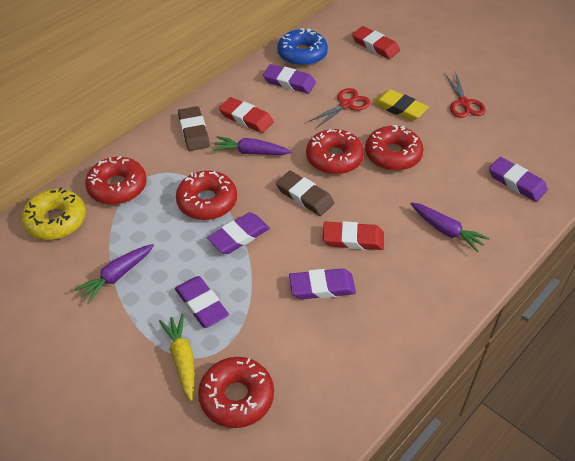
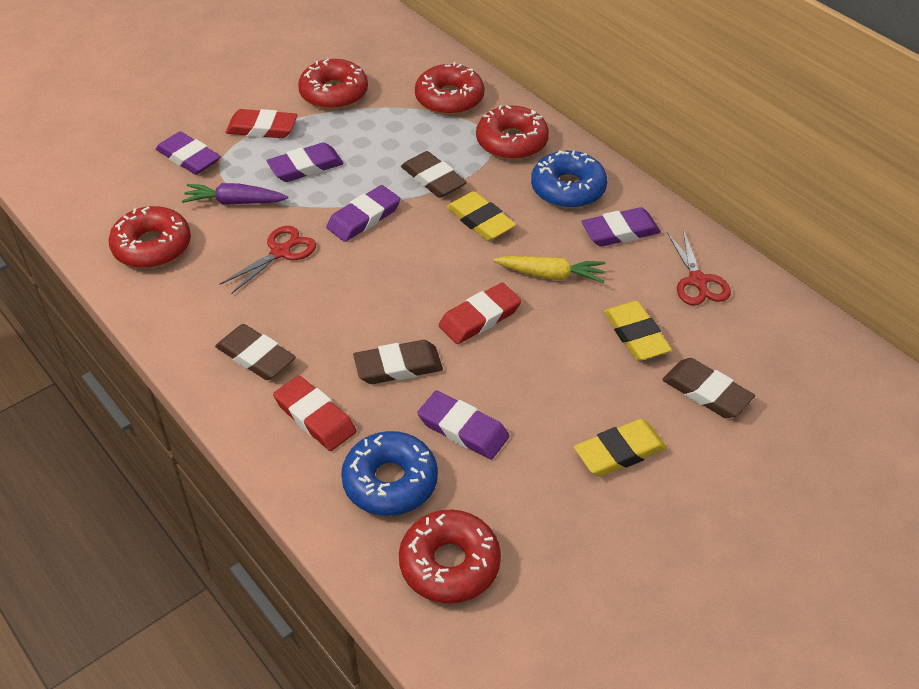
blue donut: [277,28,328,66] = 1 -> [341,431,438,516] [531,150,607,208] = 2
brown eraser: [178,106,210,151] [276,171,334,216] = 2 -> [215,324,296,380] [353,340,443,384] [401,151,467,198] [662,358,755,418] = 4
purple carrot: [74,244,154,304] [213,136,292,155] [410,202,489,252] = 3 -> [182,183,288,205] = 1
yellow donut: [21,187,86,240] = 1 -> none = 0
yellow eraser: [373,89,429,121] = 1 -> [446,191,516,241] [574,419,667,477] [604,301,672,361] = 3

